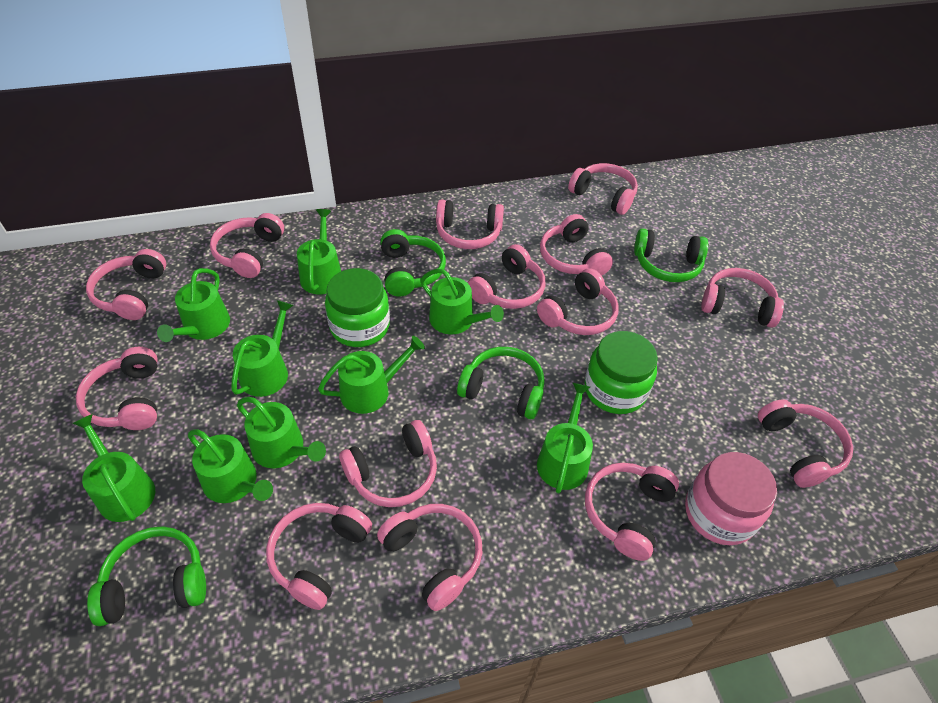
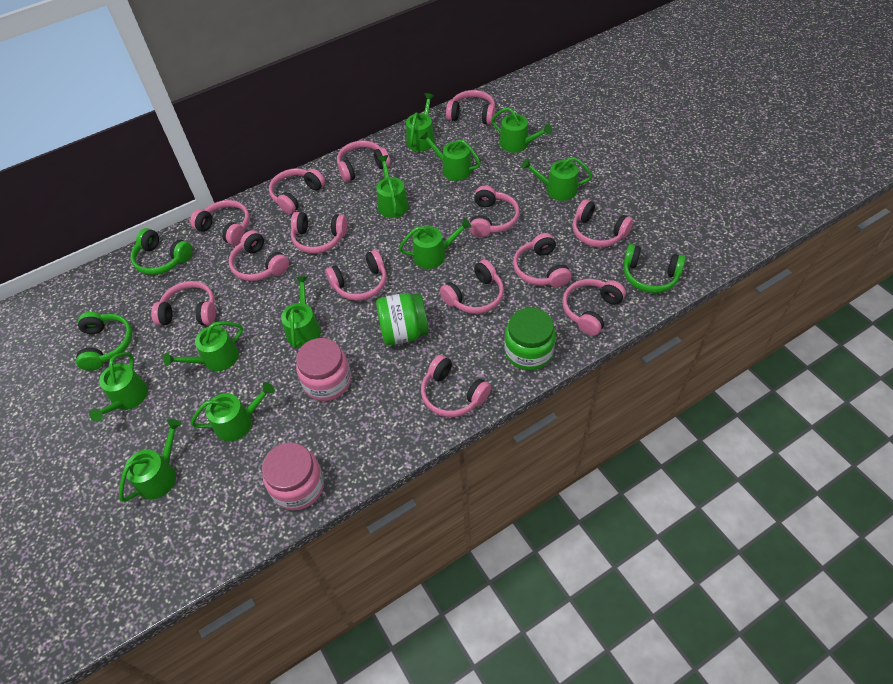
green headphones: [87,526,206,626] [380,229,446,297] [457,347,545,419] [634,229,708,282] = 4 -> [76,312,133,371] [131,228,193,275] [623,244,686,293] = 3
green watering can: [72,414,155,522] [157,268,230,342] [188,429,273,503] [231,300,294,397] [237,397,326,468] [297,209,341,295] [318,336,425,414] [420,269,504,335] [537,383,593,494] = 9 -> [89,352,148,422] [119,419,182,502] [163,321,243,371] [191,382,275,441] [281,277,321,349] [376,155,409,218] [399,218,472,269] [406,93,435,152] [419,131,481,181] [491,107,552,153] [521,157,592,201] = 11
pink jar: [685,452,777,545] = 1 -> [262,443,324,510] [296,338,351,401] = 2

